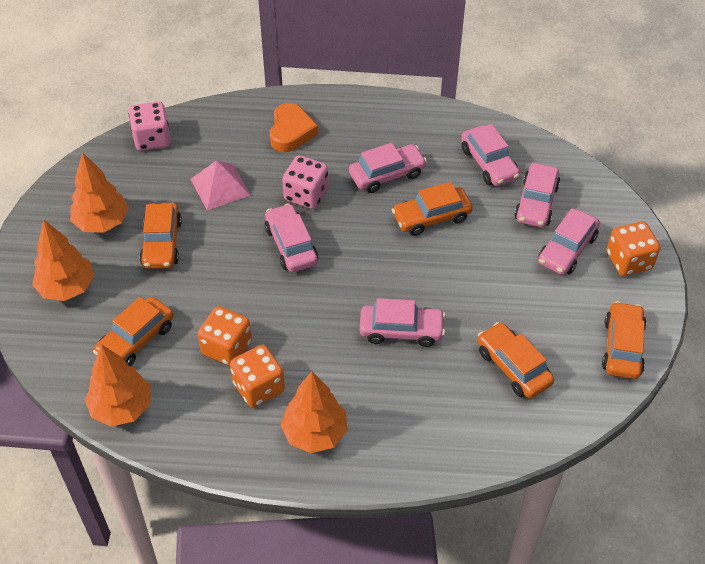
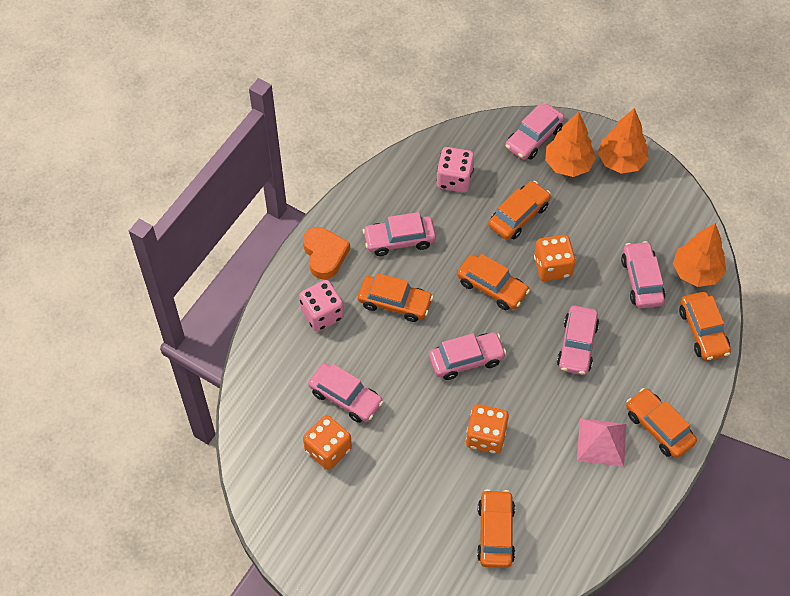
orange car: [93,297,174,366] [140,203,182,269] [392,182,473,236] [478,322,554,399] [602,301,646,379] = 5 -> [358,273,433,322] [457,254,530,310] [477,489,515,568] [488,181,551,240] [626,388,697,458] [679,292,731,361] = 6
orange tree: [32,220,94,301] [70,152,129,233] [85,344,151,426] [280,371,348,453] = 4 -> [545,111,596,177] [598,108,649,174] [673,223,726,287] = 3

